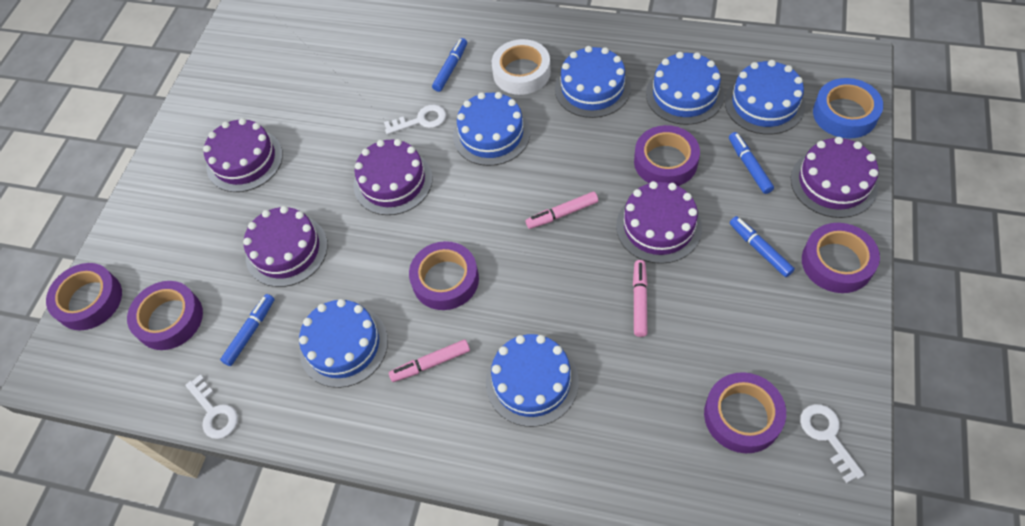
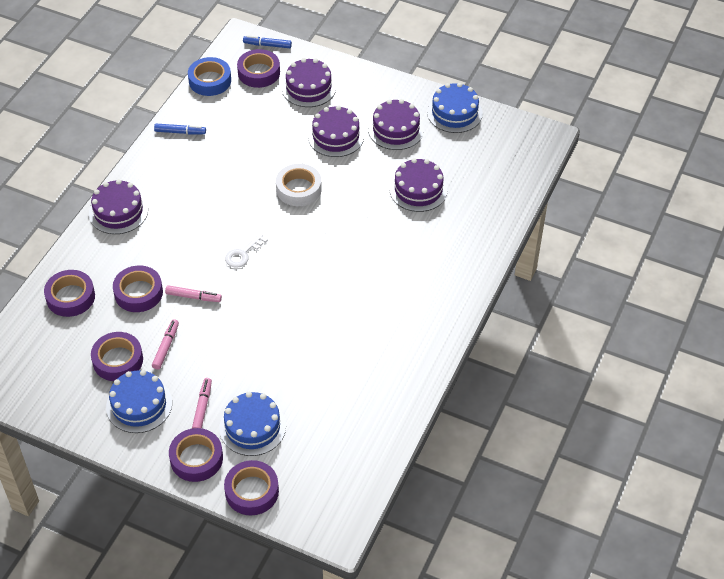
blue cake: [299,299,388,388] [453,92,530,166] [486,334,579,427] [555,46,631,118] [646,52,724,125] [725,60,805,135] = 6 -> [106,370,172,433] [219,392,286,456] [427,83,483,133] = 3
blue marker: [220,294,275,366] [432,38,467,92] [729,132,774,194] [730,216,795,277] = 4 -> [154,124,206,134] [243,35,292,48] = 2
white key: [185,374,238,439] [384,105,446,135] [800,404,864,483] = 3 -> [225,234,268,268] = 1

